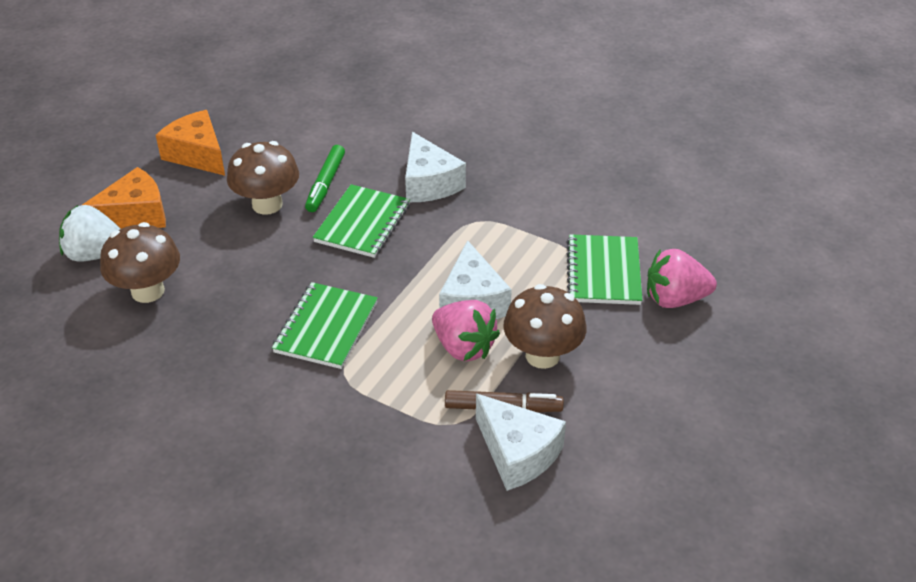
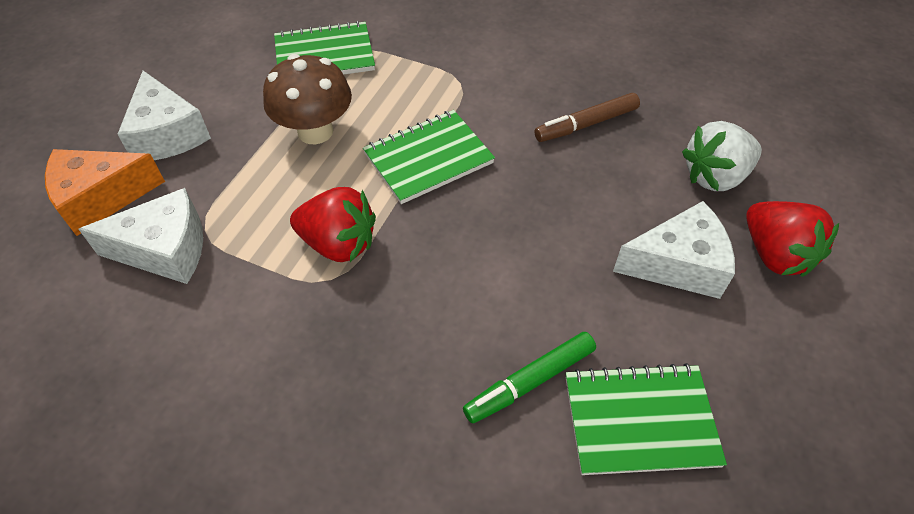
brown mushroom: [100,222,180,303] [227,141,299,215] [503,284,587,369] = 3 -> [263,54,352,144] = 1
orange cheese: [82,167,166,229] [156,110,225,176] = 2 -> [45,149,165,236] = 1
pink strawberry: [432,300,500,361] [647,249,717,308] = 2 -> none = 0
red strawberry: none = 0 -> [290,187,376,262] [746,201,839,277] = 2

